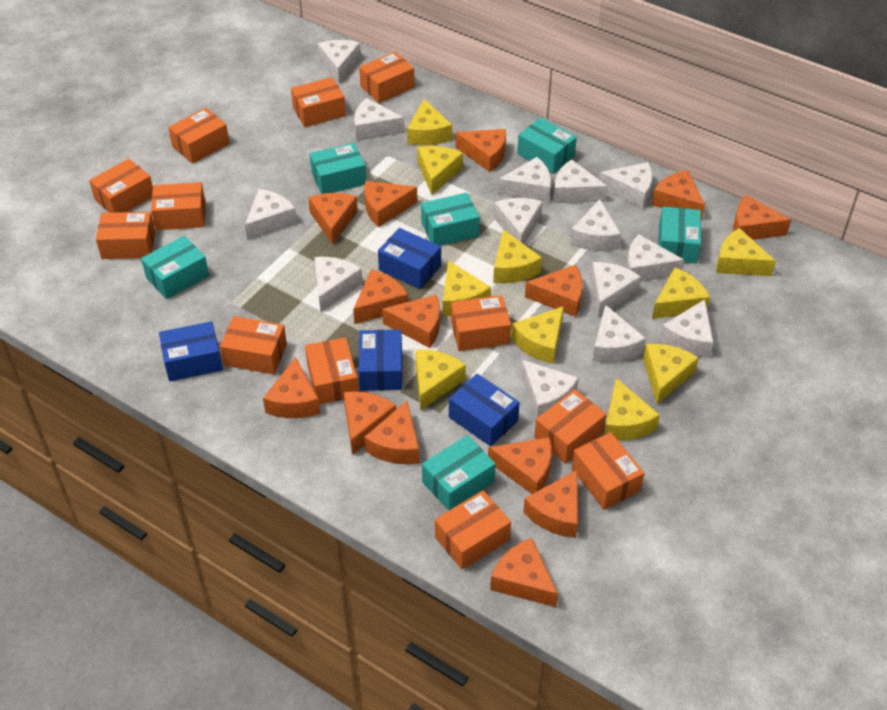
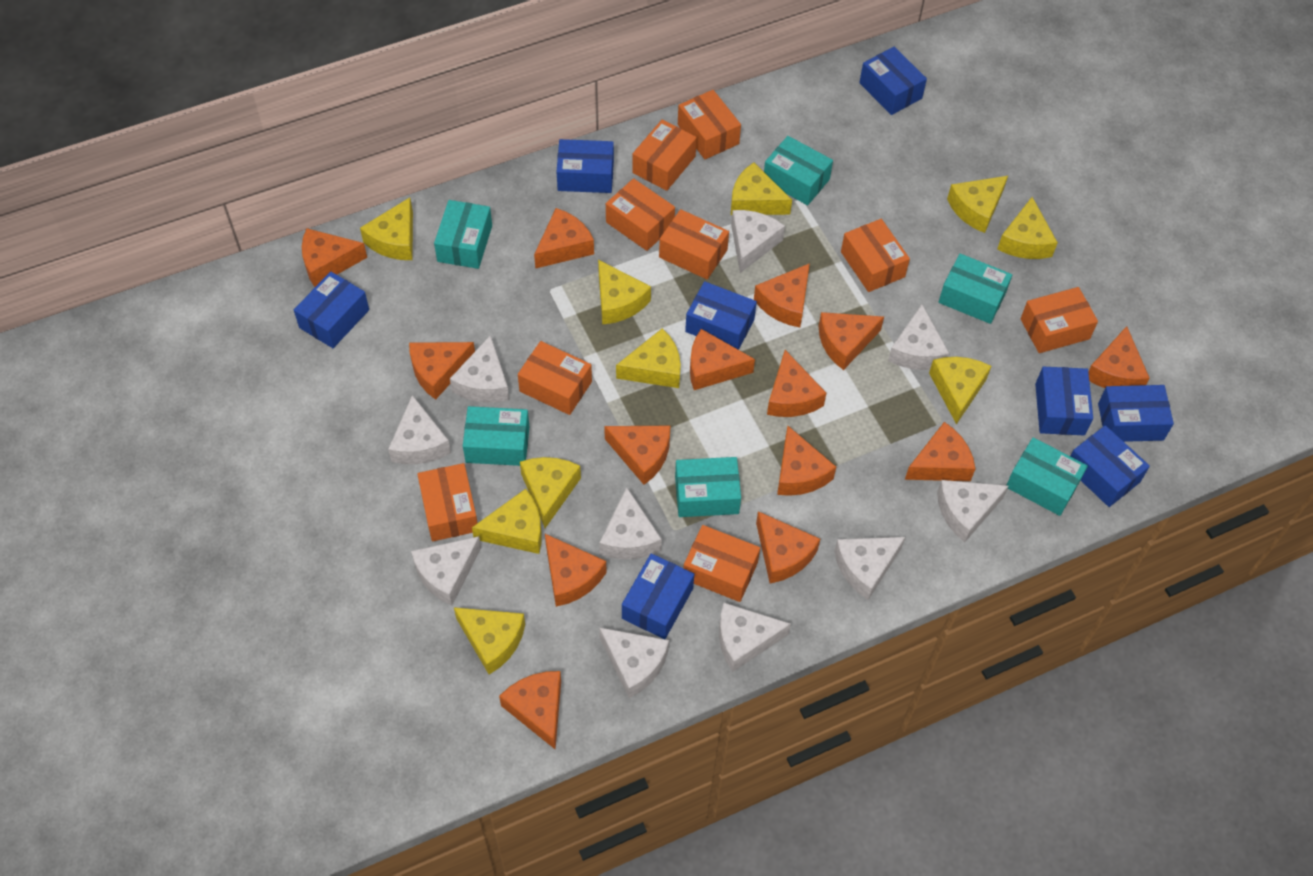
blue box: [159,321,223,381] [359,330,402,391] [378,228,441,289] [449,374,520,446] = 4 -> [294,271,369,348] [556,139,614,193] [622,553,694,639] [685,281,757,350] [859,47,927,115] [1035,367,1093,435] [1071,425,1150,507] [1098,385,1174,442] = 8
orange box: [89,159,153,213] [96,212,155,259] [151,182,206,230] [168,108,230,164] [220,316,287,374] [291,77,346,127] [305,337,359,404] [359,52,415,103] [435,490,511,570] [451,295,511,351] [534,389,607,463] [572,432,644,510] = 12 -> [417,463,478,541] [518,341,592,415] [606,178,675,251] [632,120,697,191] [659,209,729,280] [678,90,741,159] [684,525,760,602] [841,219,910,292] [1021,287,1098,353] = 9
white cheese: [245,189,297,240] [314,257,363,312] [317,40,361,83] [354,98,405,141] [493,198,542,244] [498,157,551,203] [521,360,579,418] [554,159,608,203] [570,199,621,251] [591,262,641,317] [593,305,646,363] [599,162,652,209] [626,234,684,282] [660,300,714,358] = 14 -> [388,395,451,464] [411,536,481,606] [450,335,509,403] [599,487,662,559] [599,627,669,698] [719,603,791,672] [731,210,785,273] [834,537,905,600] [888,305,950,370] [937,480,1009,542] = 10

